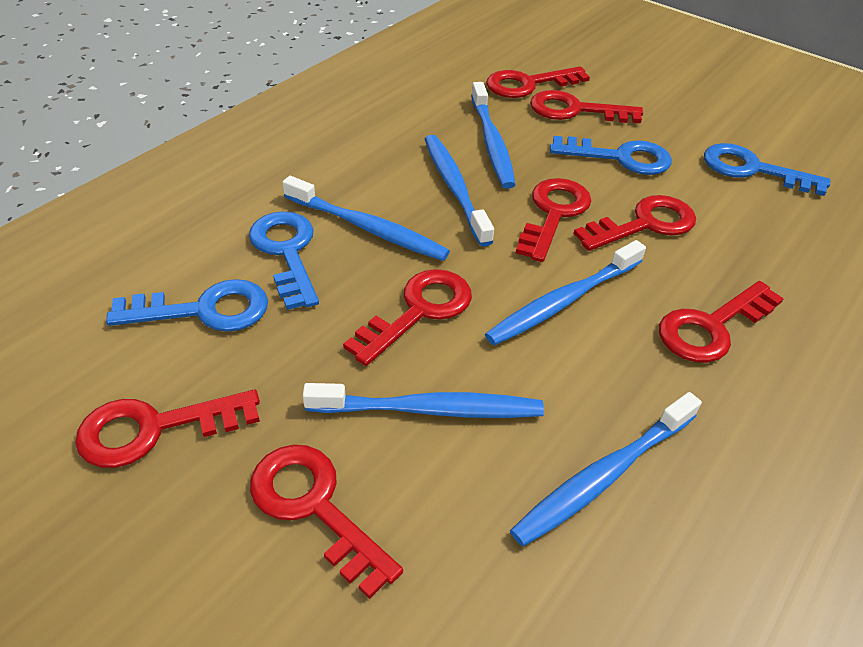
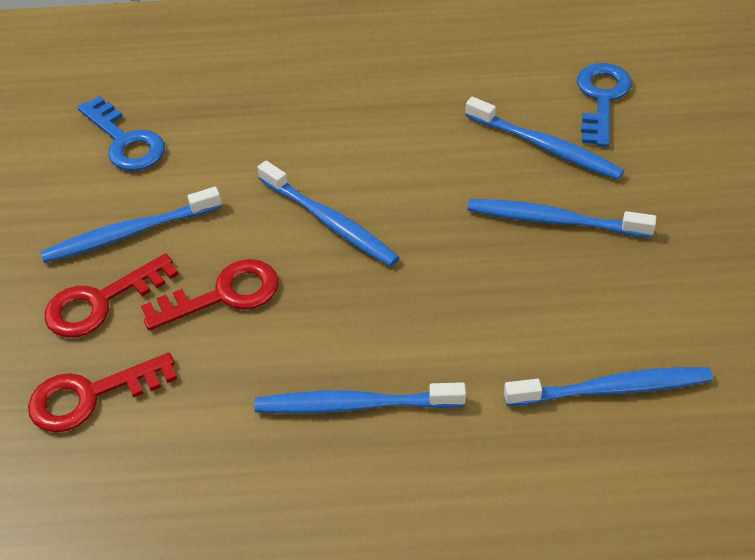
blue key: [106,279,268,332] [249,211,319,310] [550,136,672,175] [704,143,831,196] = 4 -> [77,96,165,171] [577,63,632,147] = 2
red key: [75,389,260,468] [250,445,403,599] [343,269,472,366] [486,66,590,98] [516,178,591,262] [530,90,643,123] [574,195,696,251] [659,281,784,363] = 8 -> [28,353,177,433] [44,253,179,337] [141,259,279,331] = 3

